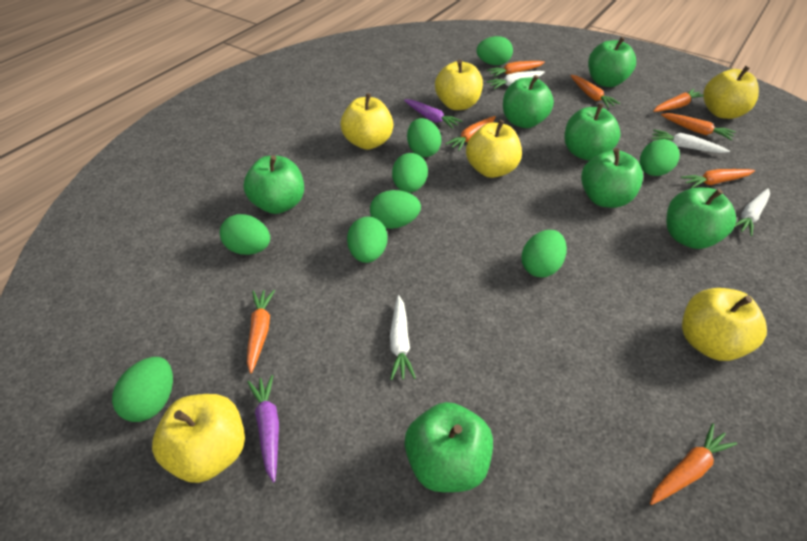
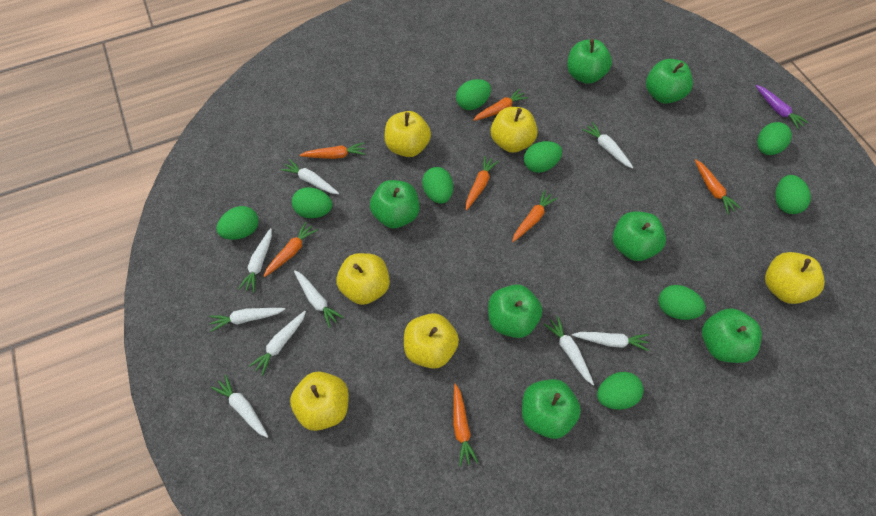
orange carrot: [247,290,275,373] [446,116,496,151] [487,61,545,77] [570,75,620,108] [650,423,737,505] [653,89,703,112] [661,113,736,140] [681,169,755,188] = 8 -> [263,222,318,277] [300,142,366,159] [453,384,478,467] [466,156,499,210] [473,89,528,121] [512,190,558,242] [695,159,741,214] = 7
purple carrot: [247,375,279,483] [404,99,462,129] = 2 -> [755,85,808,129] = 1
white carrot: [390,295,416,380] [487,71,545,89] [651,130,730,153] [734,188,770,236] = 4 -> [209,308,285,332] [211,375,268,438] [238,228,272,293] [249,311,306,376] [280,159,339,194] [294,270,344,328] [544,316,594,385] [572,332,649,351] [582,122,634,169] = 9

